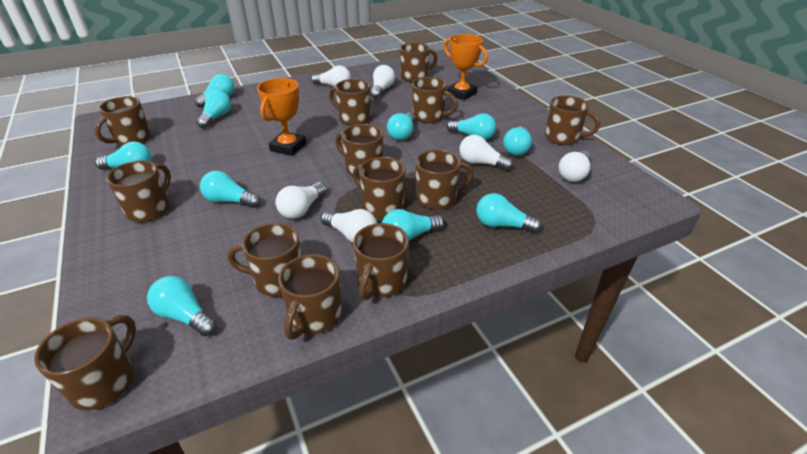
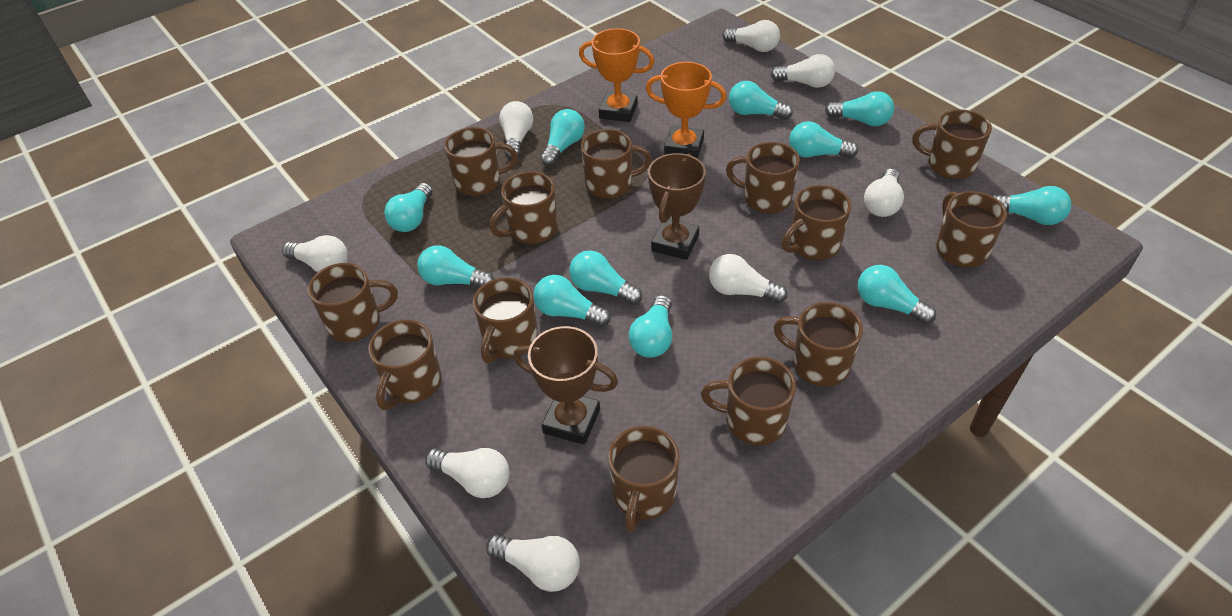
brown trophy: none = 0 -> [513,326,618,445] [648,153,706,260] = 2
turquoise light bulb: [95,142,152,170] [147,276,217,336] [195,74,234,108] [197,90,231,128] [200,171,260,208] [382,209,444,241] [387,113,415,140] [447,113,496,140] [476,193,542,233] [503,126,532,156] = 10 -> [384,183,433,232] [417,245,494,288] [533,275,611,327] [541,109,585,166] [569,250,642,305] [628,295,672,358] [729,81,793,120] [789,121,858,158] [825,91,894,126] [857,265,936,324] [992,186,1071,225] = 11
white light bulb: [275,182,327,219] [311,66,351,87] [321,209,377,243] [370,65,395,99] [459,135,513,171] [558,151,591,182] = 6 -> [282,235,348,272] [425,448,509,498] [486,534,580,592] [499,101,533,159] [709,254,788,303] [722,20,780,52] [771,54,835,88] [864,169,904,217] = 8

